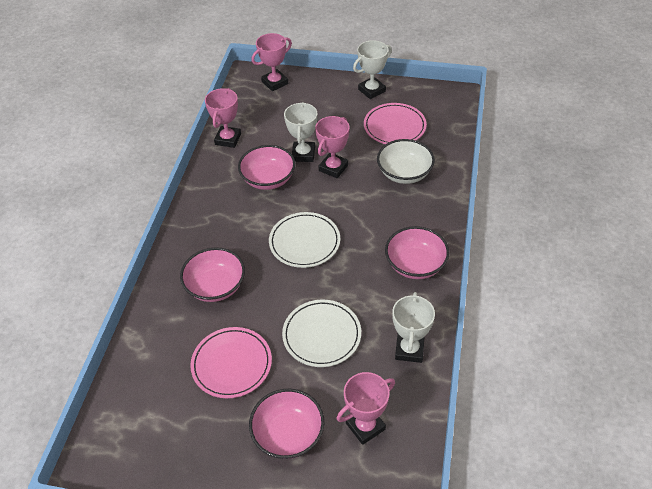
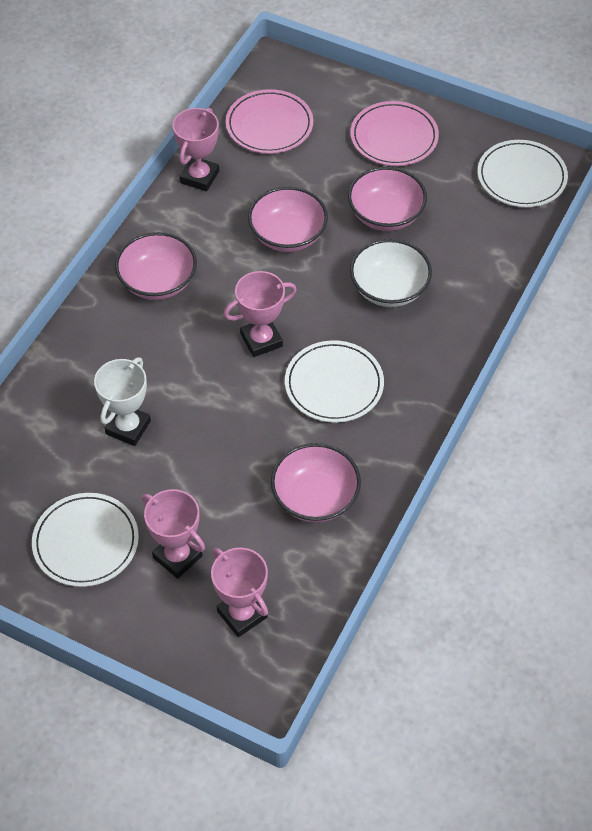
white plate: [269,212,340,268] [282,300,361,367] = 2 -> [32,493,139,587] [285,340,384,423] [478,140,568,207] = 3
white trophy: [284,102,317,162] [353,40,392,99] [392,292,435,363] = 3 -> [94,357,151,446] = 1

